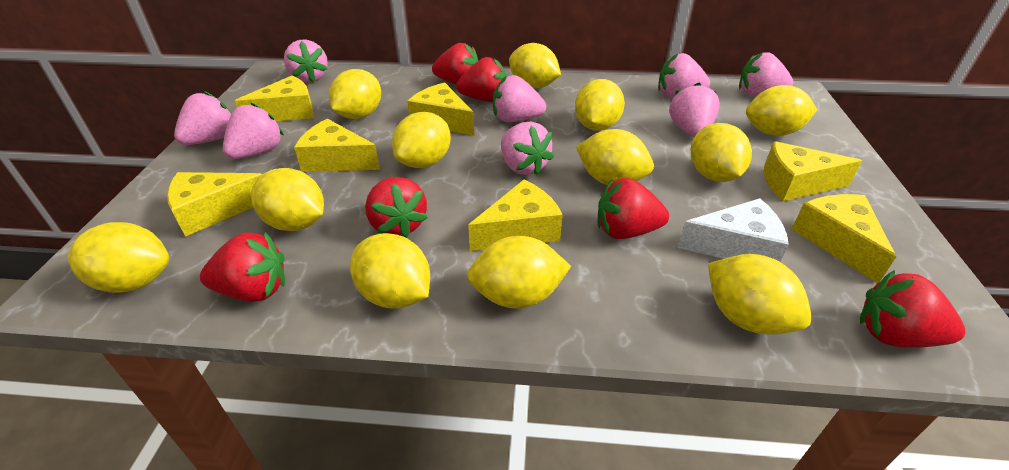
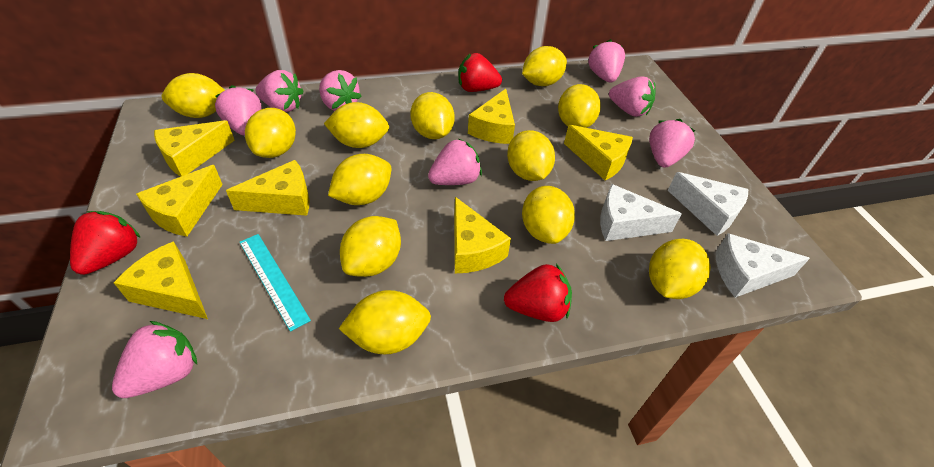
red strawberry: [200,232,285,302] [365,177,428,238] [432,43,478,84] [456,57,506,102] [598,178,669,239] [860,270,965,348] = 6 -> [70,211,141,275] [458,53,502,92] [504,264,572,322] = 3
turquoise ruler: none = 0 -> [239,234,311,332] = 1
white cheese: [678,198,789,262] = 1 -> [600,184,682,241] [667,172,748,236] [716,233,810,298] = 3

